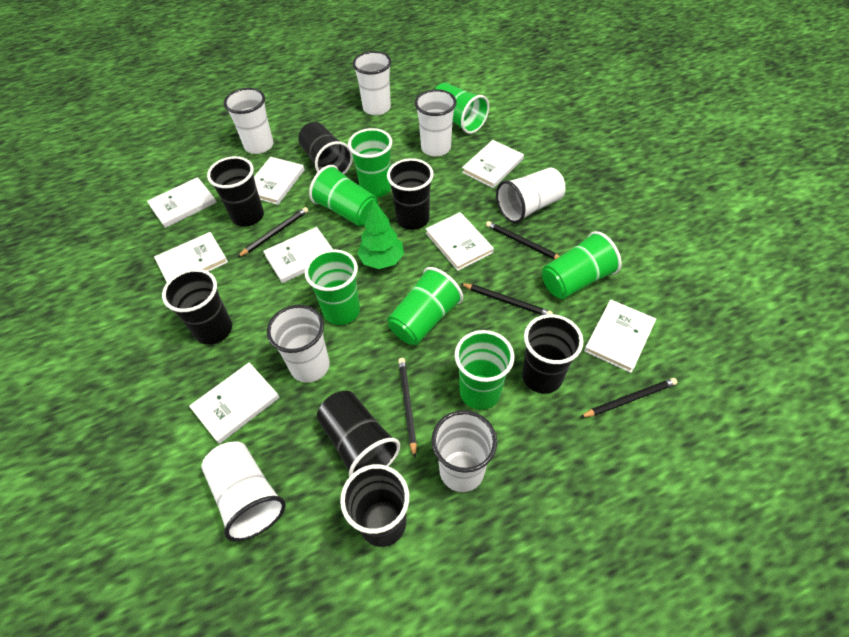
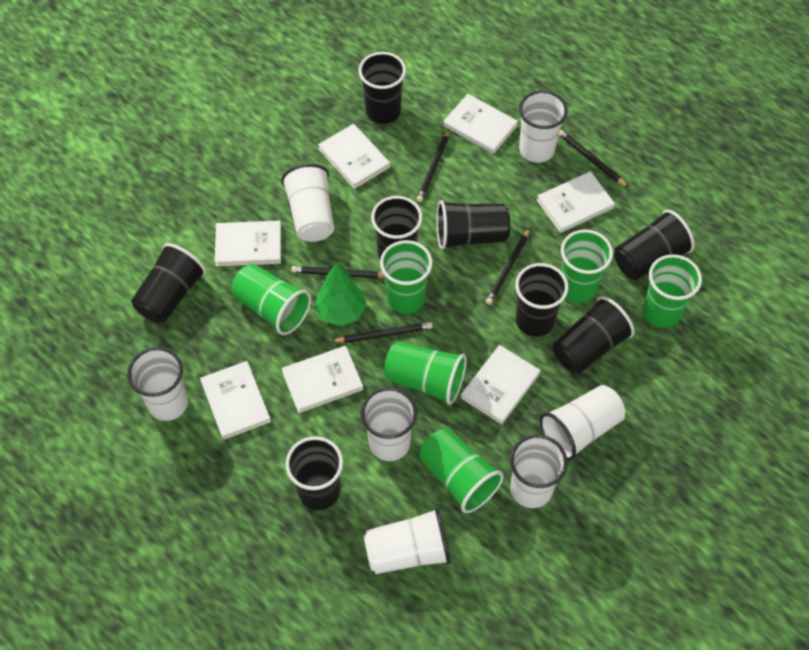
black cup: [162,269,232,345] [207,156,264,227] [298,122,353,174] [317,391,400,477] [340,464,409,547] [387,158,434,230] [522,314,584,394] = 7 -> [131,243,206,323] [285,436,343,510] [359,52,406,124] [371,196,422,259] [436,200,510,250] [515,263,568,337] [553,296,635,374] [614,210,695,280] = 8
green cup: [305,249,360,325] [309,165,378,226] [348,128,392,197] [387,267,463,345] [435,82,489,134] [455,330,514,410] [542,231,622,299] = 7 -> [231,264,311,335] [380,240,433,314] [384,341,467,405] [419,428,504,513] [561,229,613,303] [643,254,702,328] = 6
white book: [147,177,217,228] [154,232,228,282] [189,362,280,444] [254,157,305,205] [263,227,333,283] [426,212,494,271] [462,140,524,188] [584,300,656,373] = 8 -> [200,361,271,440] [215,221,281,266] [281,346,364,413] [318,124,390,189] [443,94,518,154] [461,345,540,424] [537,171,615,233] = 7

